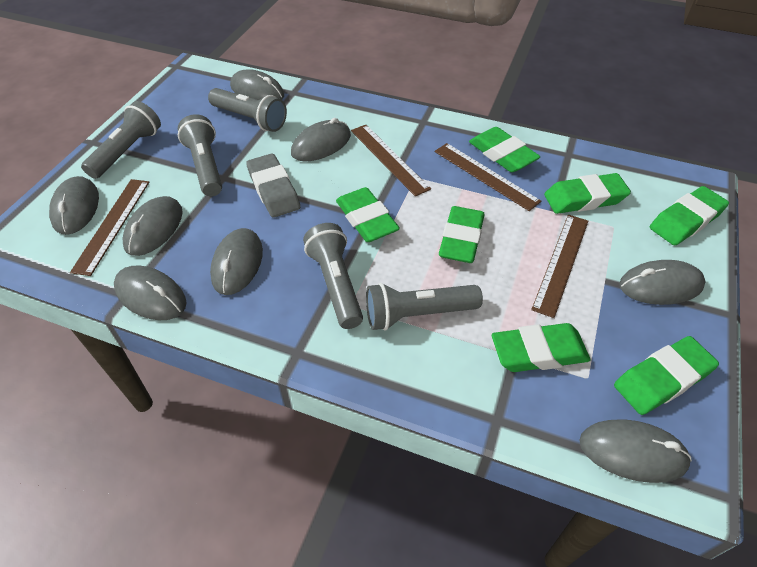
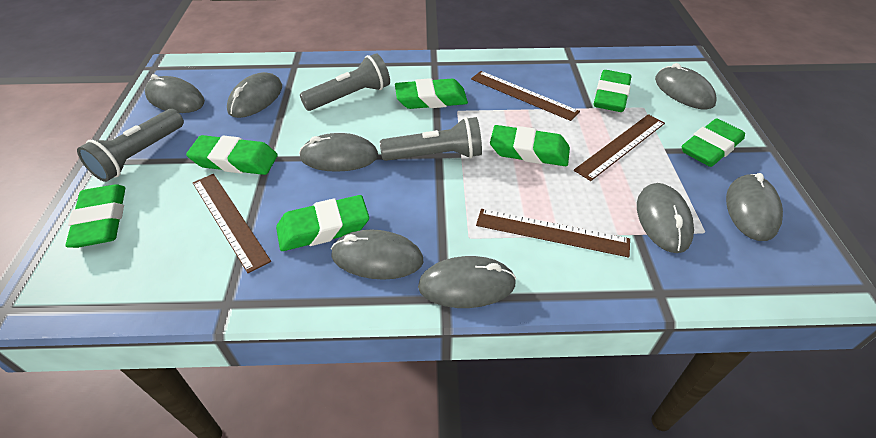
grey eraser: [246,154,300,218] = 1 -> none = 0
grey flashlight: [81,101,161,179] [178,114,222,196] [208,88,287,132] [303,223,363,329] [366,283,483,331] = 5 -> [77,109,184,182] [300,53,390,111] [380,117,482,161] = 3

